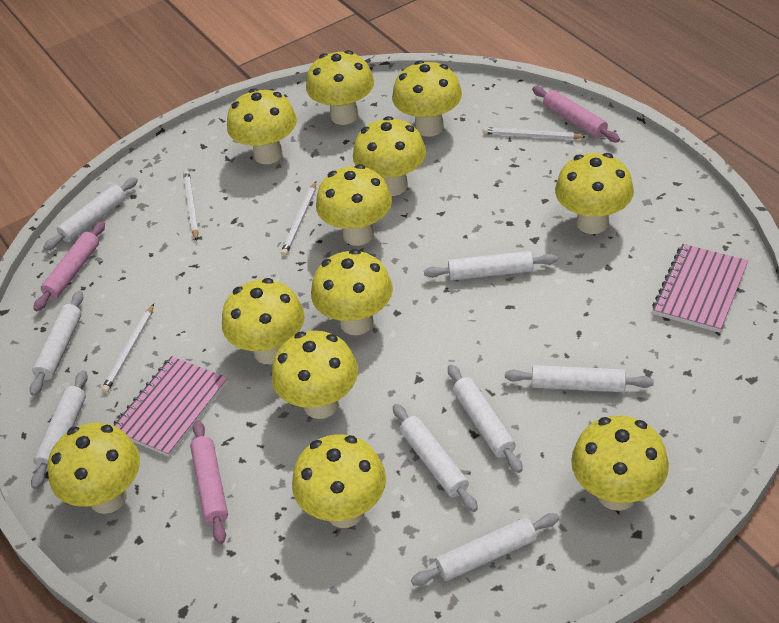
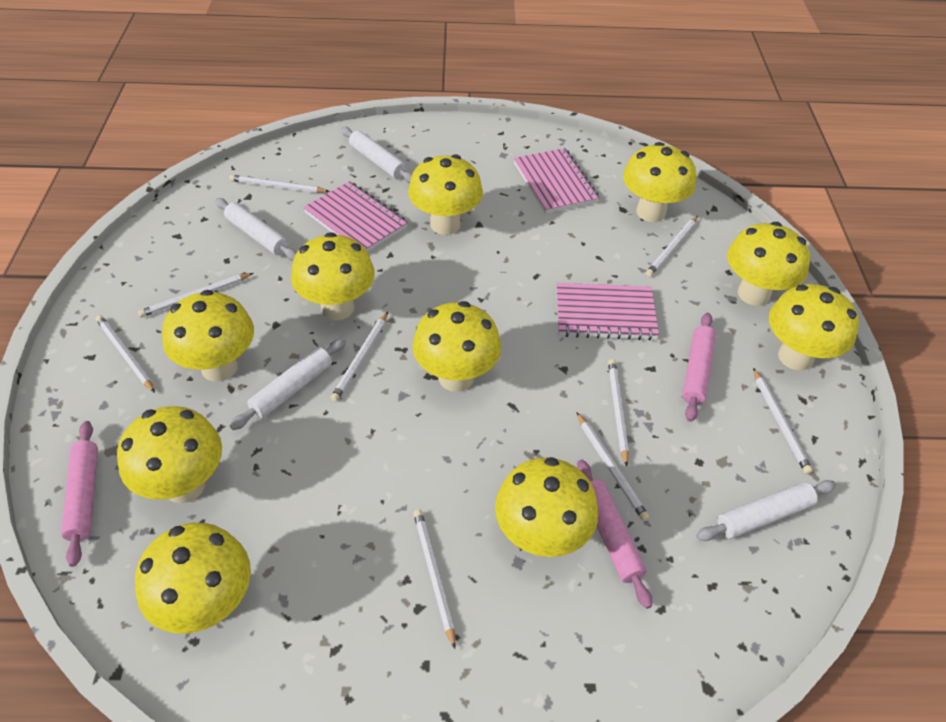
pink notebook: [113,356,228,457] [652,244,748,333] = 2 -> [303,181,408,252] [514,148,599,214] [556,283,659,341] = 3
white pencil: [101,304,154,393] [183,170,199,241] [281,181,316,256] [483,127,586,139] = 4 -> [96,315,155,393] [138,273,253,317] [229,175,330,193] [330,312,388,402] [413,509,456,649] [577,413,649,521] [608,359,629,466] [646,216,698,277] [753,368,813,474] = 9
white rolling pin: [30,291,83,396] [31,370,88,489] [43,177,138,251] [393,404,478,512] [411,513,559,586] [424,251,558,280] [448,365,523,473] [505,365,654,392] = 8 -> [215,198,297,261] [230,338,346,430] [341,127,412,183] [696,480,836,541] = 4
yellow mushroom: [48,423,140,514] [222,278,305,365] [227,88,297,164] [272,331,358,419] [292,434,386,528] [306,50,374,125] [311,249,393,335] [316,164,392,246] [353,116,426,196] [392,61,462,137] [555,153,634,234] [571,416,669,511] = 12 -> [117,406,222,503] [135,523,251,633] [162,290,254,382] [291,232,375,320] [408,154,483,235] [412,301,501,392] [495,457,598,557] [623,142,696,222] [727,222,810,306] [769,284,859,371] = 10

